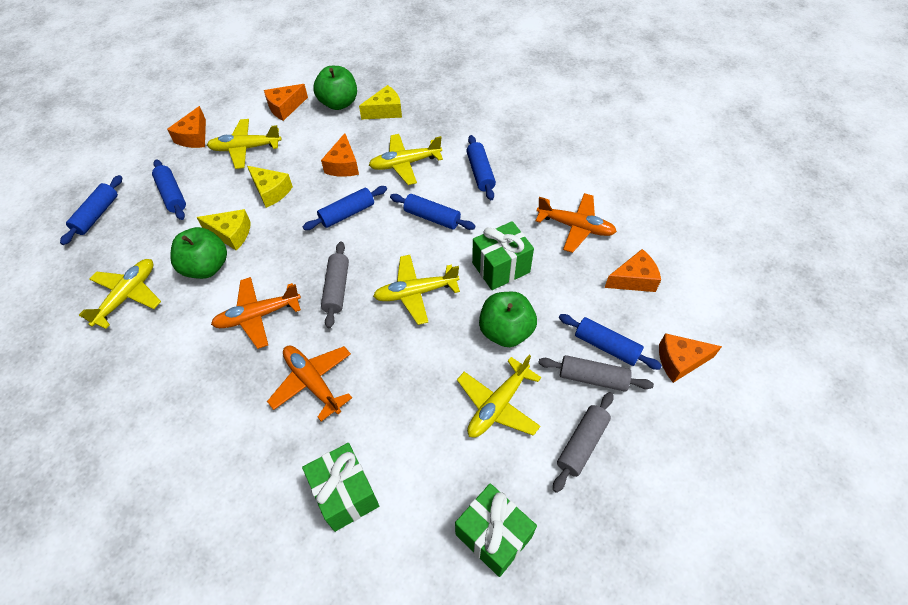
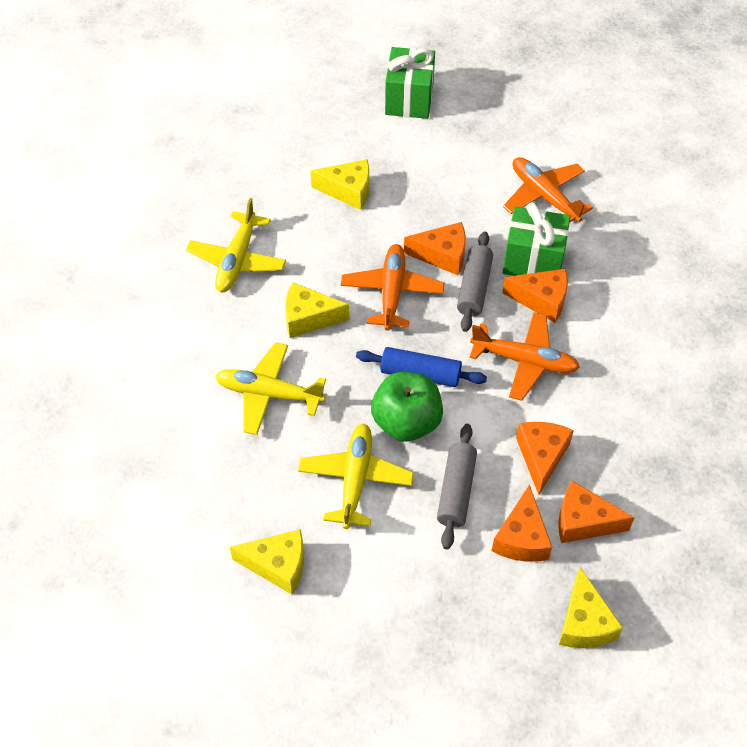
blue rolling pin: [60,175,122,245] [152,159,186,220] [303,186,387,230] [390,194,476,230] [466,135,496,200] [559,314,662,370] = 6 -> [356,347,487,387] = 1
green apple: [170,227,227,279] [313,66,357,110] [479,292,537,347] = 3 -> [371,372,443,442] = 1
green gift: [302,443,379,532] [455,483,537,577] [472,221,534,290] = 3 -> [385,47,435,119] [503,202,571,276] = 2
grey rolling pin: [321,242,349,328] [538,355,654,392] [553,392,613,493] = 3 -> [437,424,477,549] [457,232,493,332] = 2
yellow cheese: [196,209,251,250] [247,166,293,208] [359,85,402,120] = 3 -> [230,529,304,594] [285,282,349,338] [311,159,369,210] [559,567,623,648] = 4
yellow plane: [79,259,161,329] [207,119,282,169] [369,134,443,185] [373,255,460,325] [457,355,541,438] = 5 -> [186,198,286,292] [215,342,326,435] [298,424,414,529] = 3

